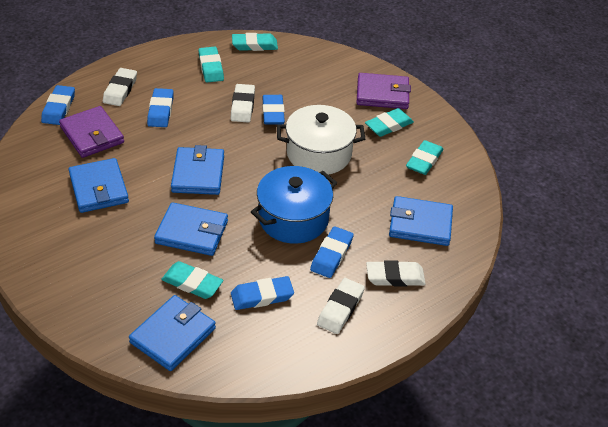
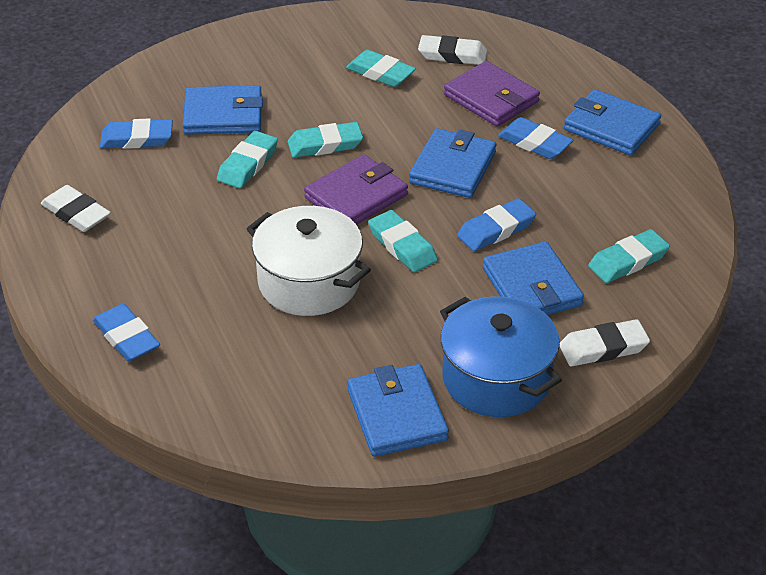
blue eraser: [41,85,75,125] [147,88,174,127] [231,276,294,310] [262,95,285,125] [310,226,354,278] = 5 -> [93,304,160,361] [100,119,173,149] [457,198,536,251] [498,117,574,159] = 4
white eraser: [103,68,137,106] [231,84,255,123] [317,278,365,334] [366,260,426,286] = 4 -> [41,185,111,232] [418,35,488,65] [559,319,650,367] = 3

